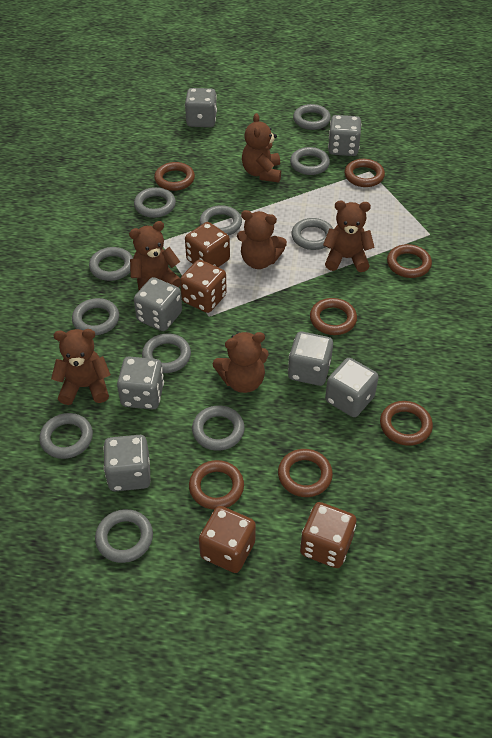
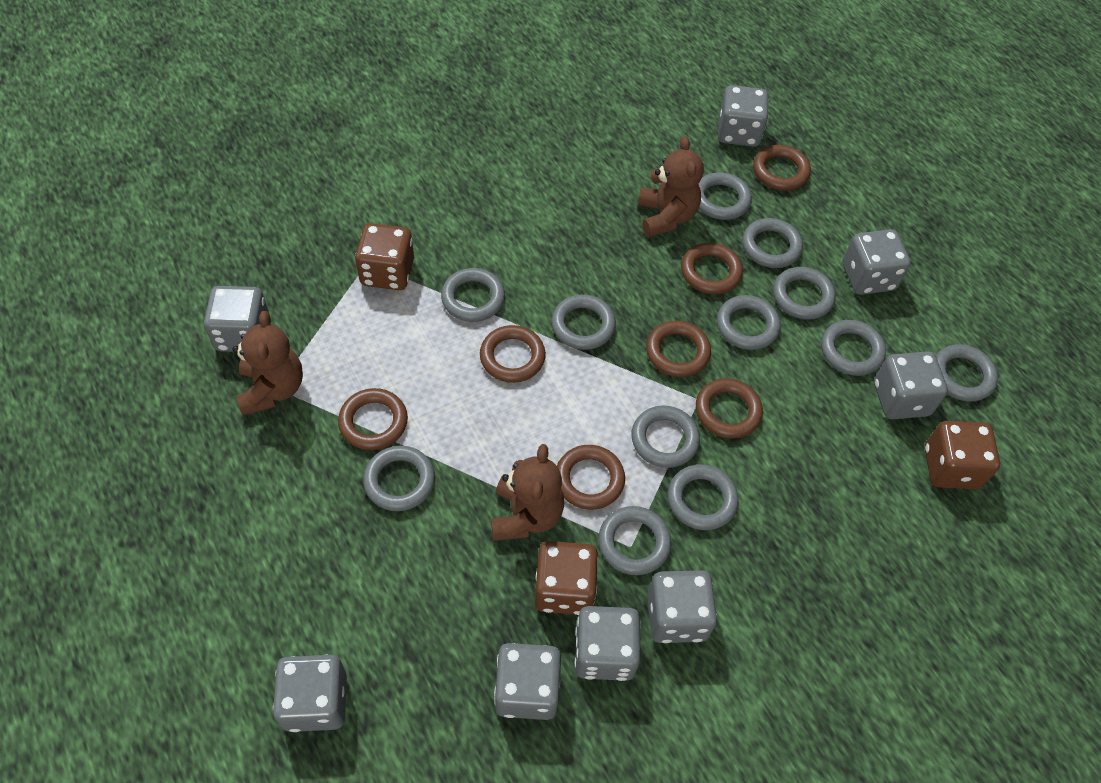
brown dice: [180,260,227,313] [185,222,230,267] [199,506,256,573] [300,502,356,568] = 4 -> [355,223,414,290] [535,541,598,615] [925,421,1000,489] = 3
brown teddy bear: [51,329,111,405] [129,221,180,290] [213,332,269,393] [237,210,287,269] [242,113,281,183] [323,201,375,272] = 6 -> [232,311,303,416] [491,444,564,541] [638,136,704,237] = 3
grey dice: [103,435,151,491] [117,357,164,410] [134,277,182,331] [185,88,217,127] [288,332,333,386] [325,358,379,417] [328,115,362,156] = 7 -> [204,286,270,352] [273,655,347,732] [494,643,561,720] [575,606,641,681] [647,570,717,643] [718,85,769,147] [842,229,911,295] [874,352,948,419] = 8
grey ring: [39,413,93,459] [72,298,119,335] [89,247,133,281] [95,509,153,563] [134,187,176,218] [142,333,191,373] [192,406,245,451] [199,205,242,235] [290,147,330,175] [291,218,333,250] [293,104,331,130] = 11 -> [363,446,435,511] [441,268,505,322] [551,295,616,350] [599,506,671,575] [631,406,700,468] [668,464,739,530] [698,172,752,220] [717,295,781,350] [742,218,803,268] [773,267,836,320] [821,320,886,376] [935,344,998,402] = 12

